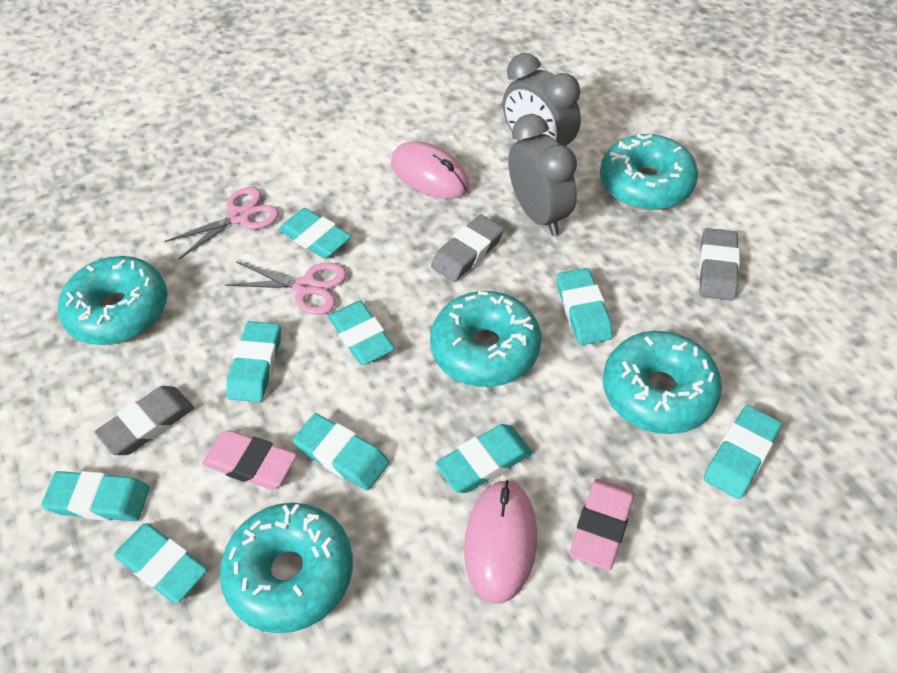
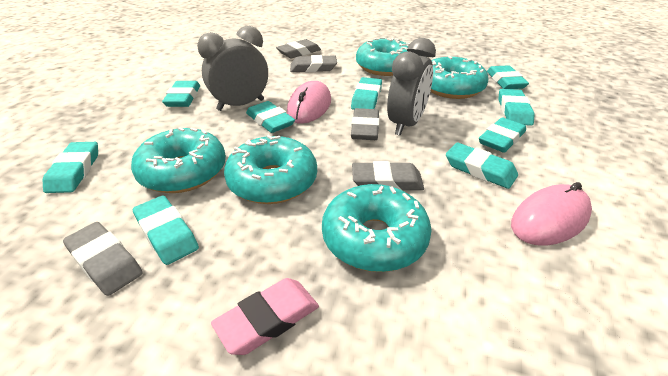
grey eraser: [95,386,194,455] [431,214,504,282] [699,228,740,301] = 3 -> [63,222,143,296] [276,39,321,58] [290,55,337,73] [351,108,380,140] [352,161,424,190] = 5
pink eraser: [202,430,297,489] [569,479,635,570] = 2 -> [211,278,319,355] = 1
pink scissors: [164,187,279,260] [225,261,347,315] = 2 -> none = 0

